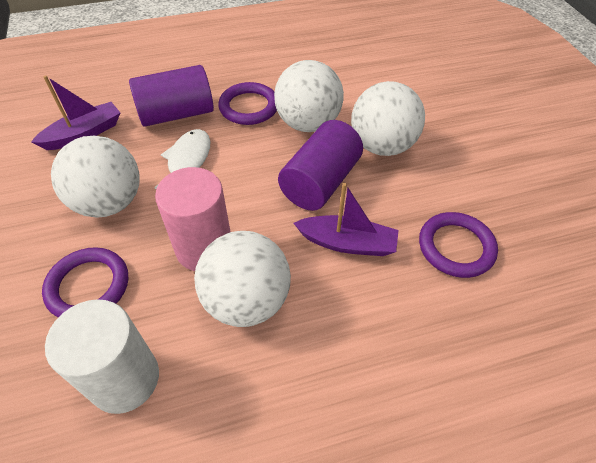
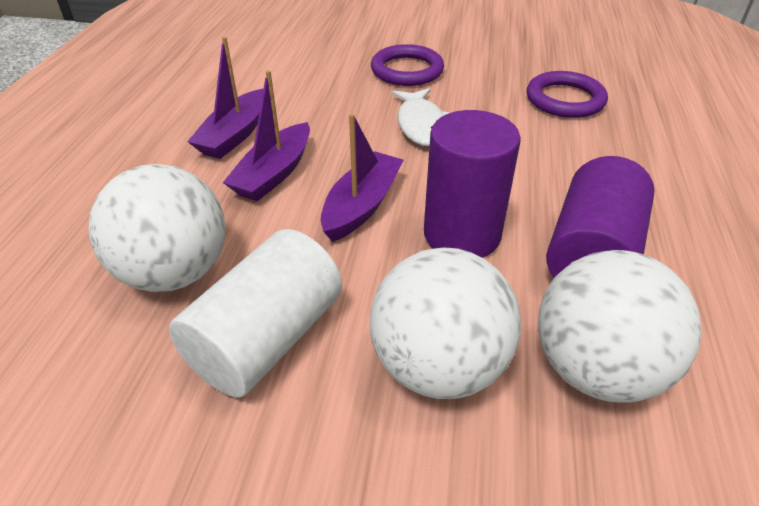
pink cylinder: [155,167,230,271] = 1 -> none = 0
purple boat: [31,75,120,150] [294,183,398,256] = 2 -> [187,37,264,159] [223,70,310,201] [321,113,404,242] = 3
purple ring: [42,247,128,317] [218,82,277,125] [419,212,498,278] = 3 -> [371,44,444,86] [527,71,608,118] = 2
white ball: [51,136,140,218] [194,231,291,327] [274,60,344,132] [351,81,425,156] = 4 -> [89,164,226,292] [370,248,521,399] [538,250,702,403] = 3

